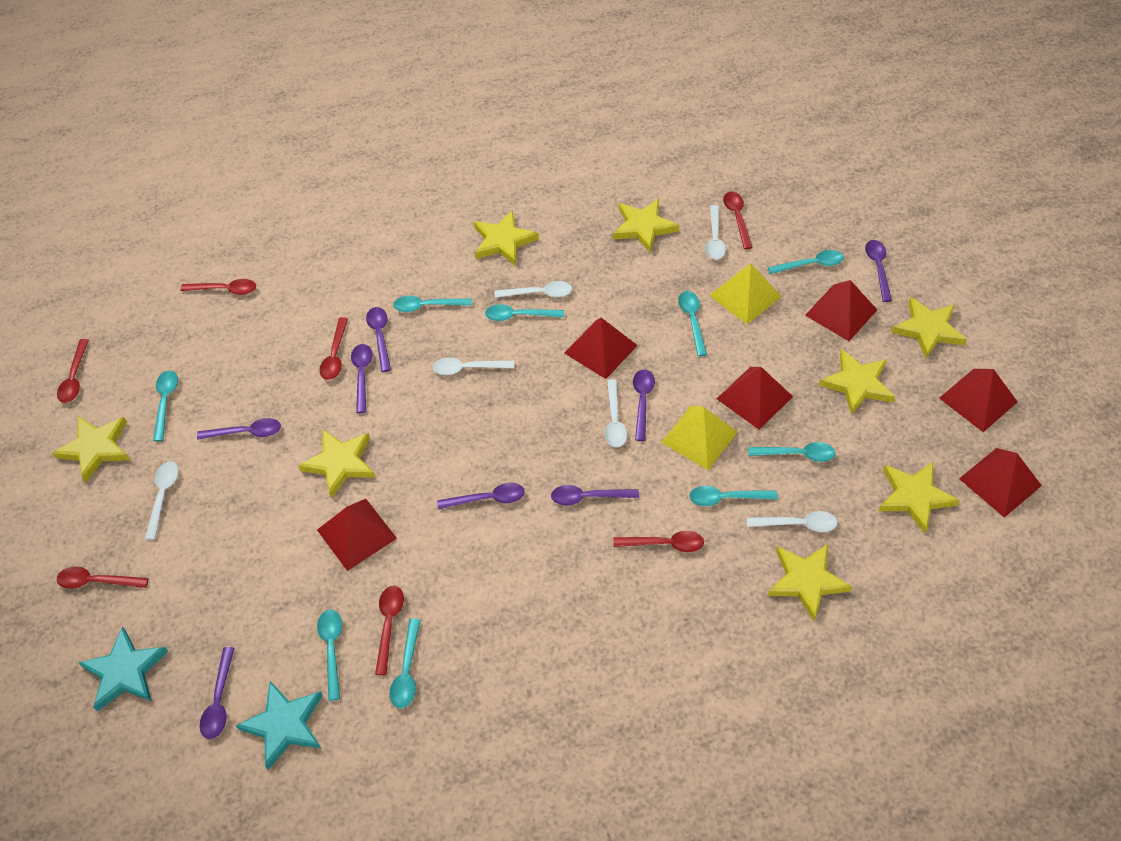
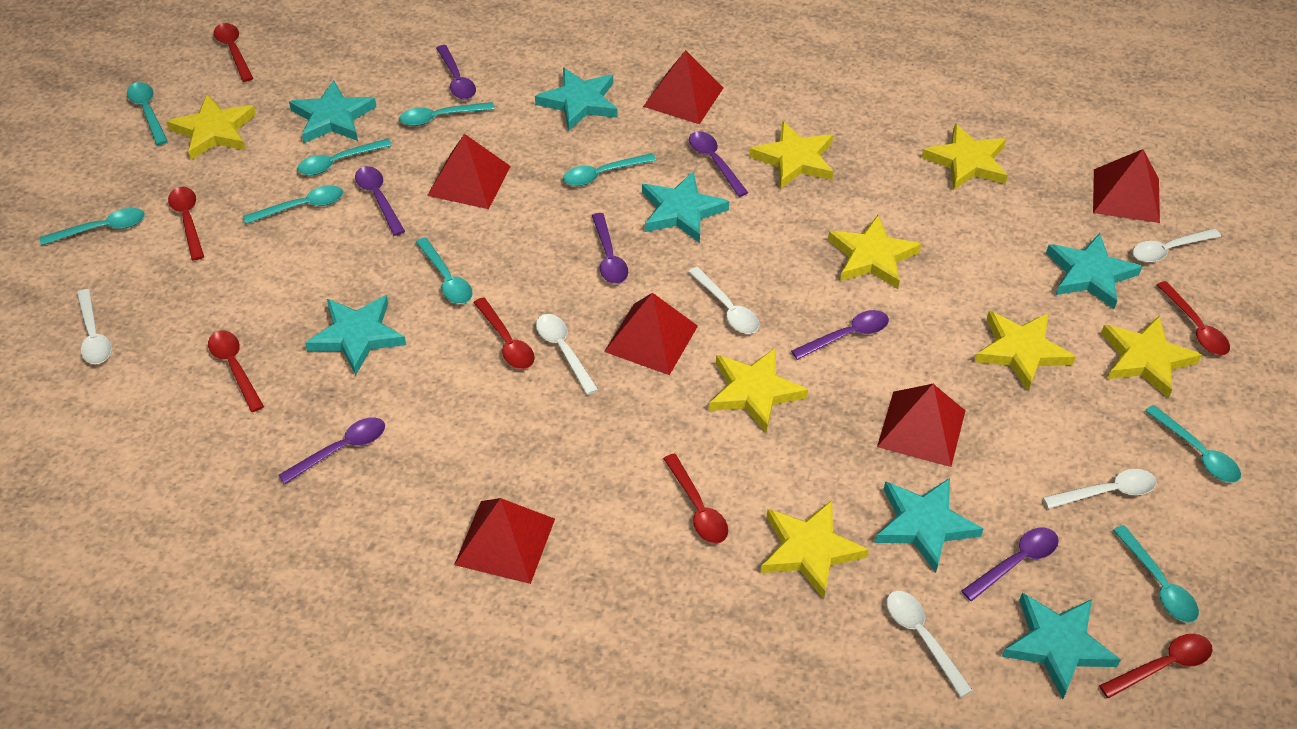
purple spoon: [197,418,281,440] [200,647,234,739] [351,344,373,413] [366,307,391,372] [437,483,525,509] [551,485,639,506] [633,369,655,441] [865,240,892,302] = 8 -> [279,417,385,484] [355,166,405,236] [436,45,476,100] [592,213,628,284] [689,131,748,197] [791,310,889,360] [961,528,1059,601] = 7
turquoise star: [79,627,168,712] [236,681,323,770] = 2 -> [289,80,376,143] [305,295,406,375] [535,67,618,131] [642,172,729,243] [875,478,984,573] [1002,593,1121,699] [1046,233,1142,309] = 7
yellow pyramid: [661,405,738,470] [709,264,782,324] = 2 -> none = 0

